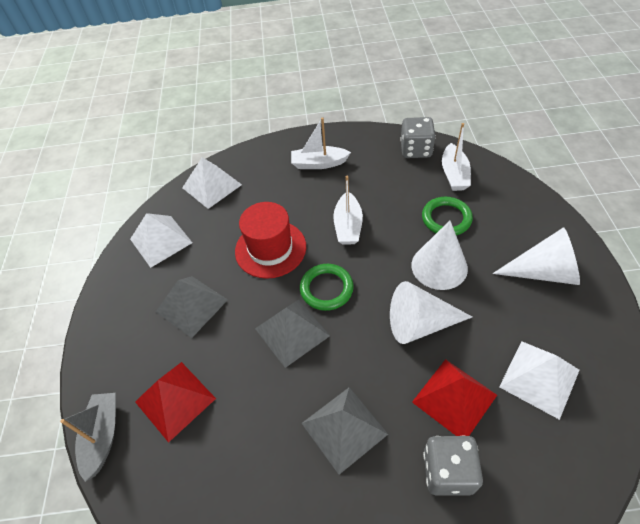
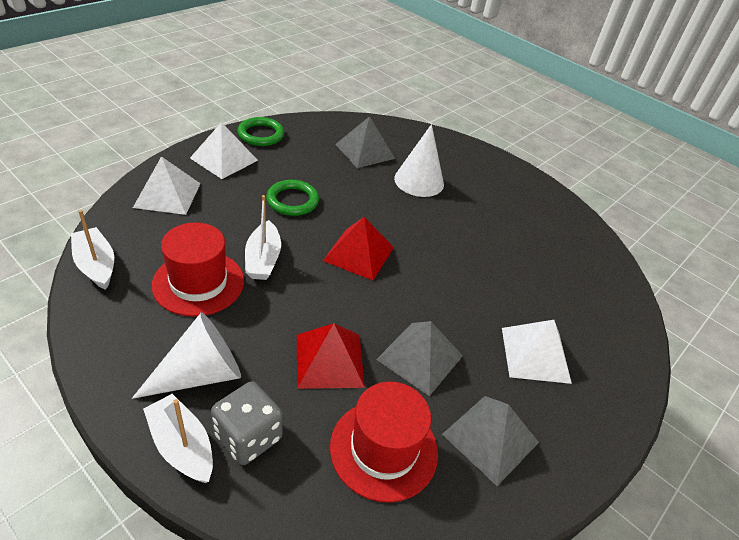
grey boat: [60,393,116,482] = 1 -> none = 0
grey dice: [400,117,436,158] [423,435,483,496] = 2 -> [211,381,283,465] = 1
red hat: [235,202,306,279] = 1 -> [152,222,244,317] [330,381,438,503] = 2
white cone: [390,281,472,344] [412,220,468,290] [492,227,580,285] = 3 -> [132,313,241,399] [394,124,444,197] = 2

